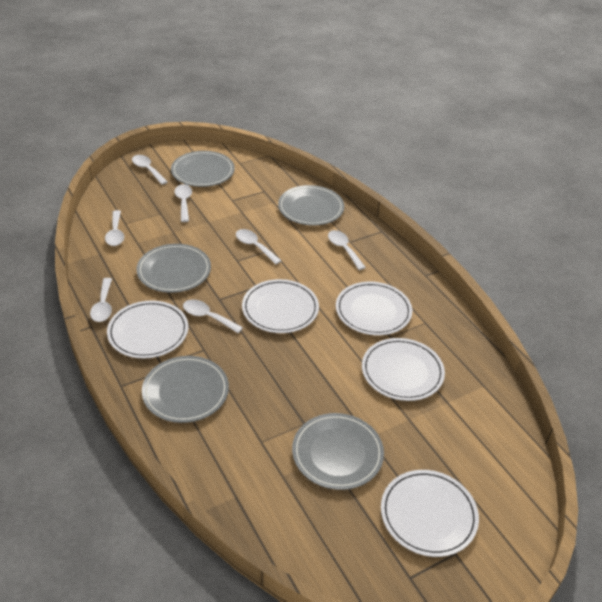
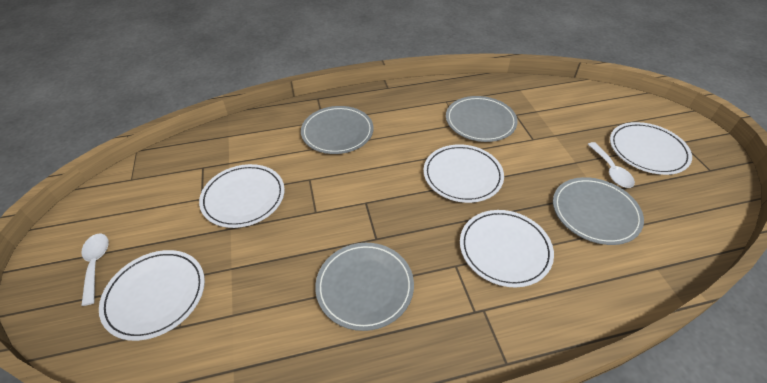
grey plate: [137,244,211,293] [142,356,229,423] [171,151,235,187] [278,185,344,226] [292,413,384,490] = 5 -> [301,106,373,154] [315,243,414,331] [446,96,518,142] [553,177,644,245] = 4
white spoon: [90,278,112,322] [105,210,124,246] [132,155,168,185] [174,184,192,222] [183,299,243,333] [236,229,282,265] [328,230,366,270] = 7 -> [81,234,109,306] [588,142,635,188] = 2

